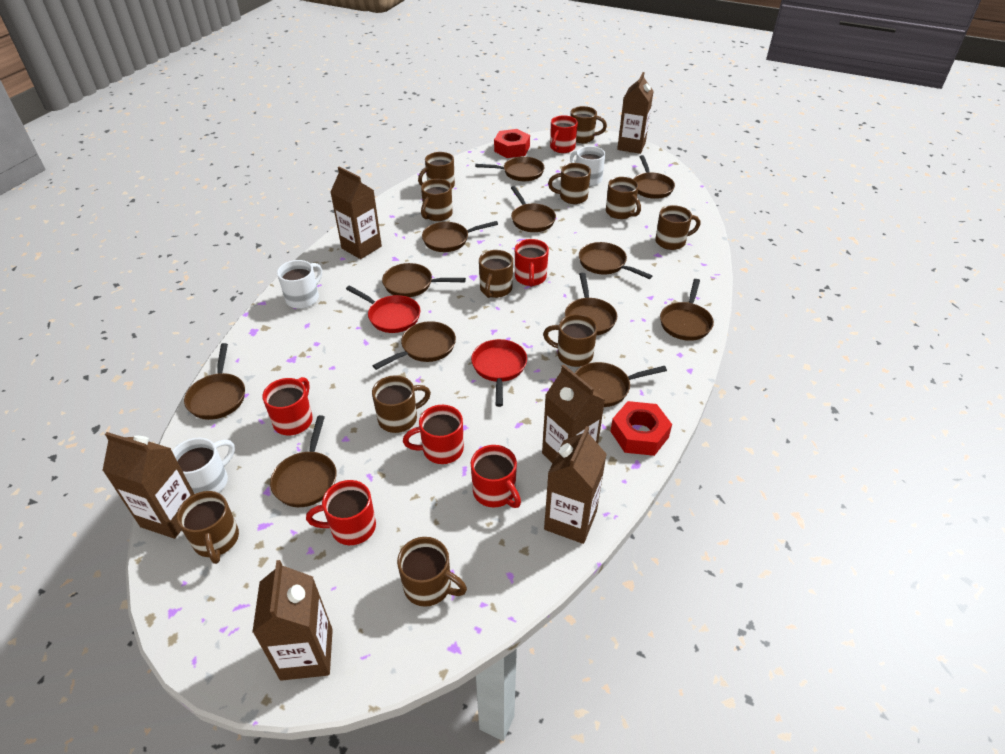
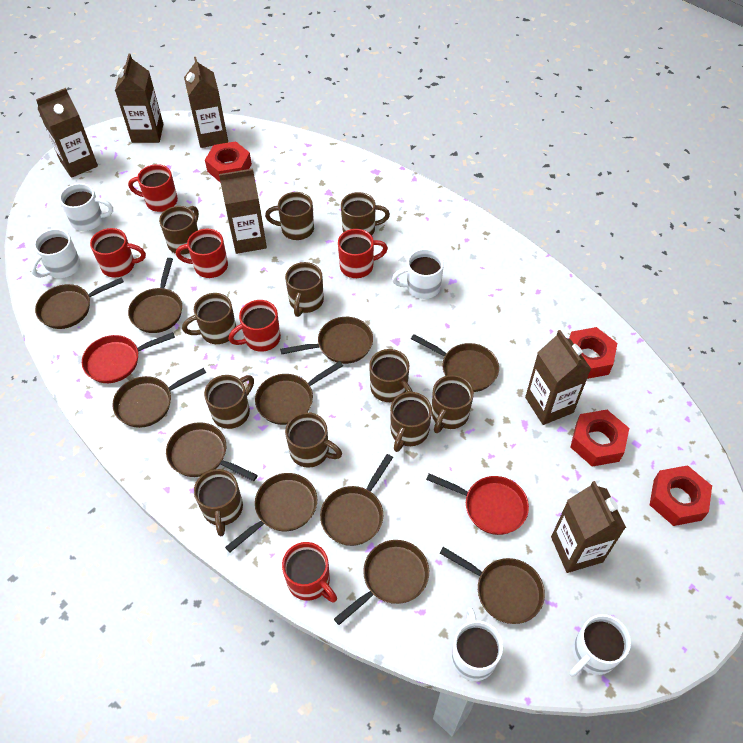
brown pan: [184,343,245,420] [270,415,337,507] [372,321,456,370] [382,263,466,297] [422,221,498,252] [475,157,544,181] [511,186,556,232] [565,273,617,335] [575,362,667,407] [579,242,652,279] [634,155,675,199] [660,279,714,341] = 12 -> [35,277,124,329] [112,368,206,428] [128,258,182,333] [166,422,258,481] [225,473,317,552] [255,361,343,425] [280,317,373,364] [320,454,393,546] [334,540,429,625] [411,334,499,392] [440,547,545,624] = 11
red nut: [494,129,530,158] [610,401,672,456] = 2 -> [205,141,252,183] [569,327,617,379] [570,410,629,467] [650,465,712,526] = 4
white mug: [172,438,235,494] [277,260,322,309] [570,146,606,186] = 3 -> [31,229,81,278] [59,183,113,231] [392,249,444,299] [451,607,503,681] [570,614,631,677] = 5

